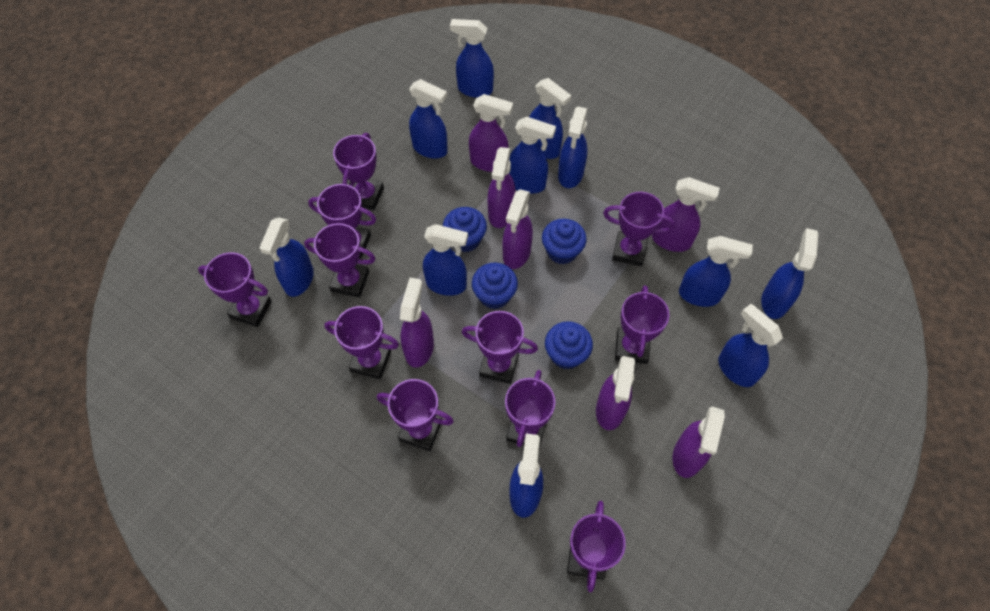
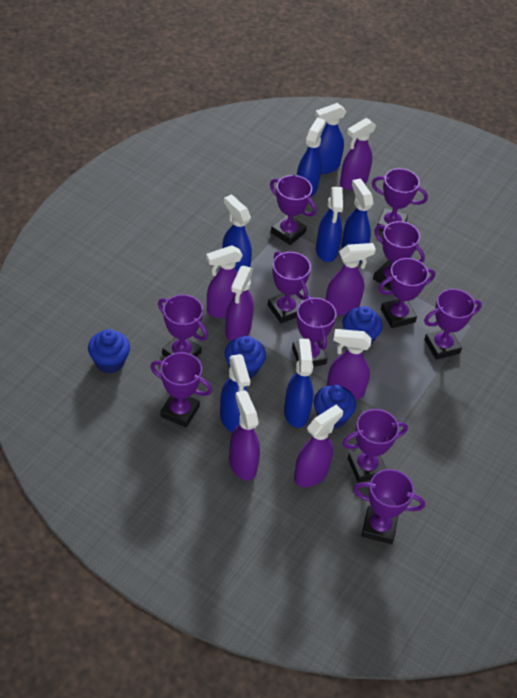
blue spray bottle: [259,217,314,297] [409,79,448,159] [423,224,468,296] [450,19,494,98] [509,117,556,194] [509,433,543,518] [529,78,571,159] [558,107,588,188] [679,236,753,307] [718,304,783,387] [761,228,818,319] = 11 -> [220,354,250,432] [222,195,252,272] [284,339,313,428] [297,117,326,197] [315,103,346,174] [316,187,343,262] [342,179,373,262] = 7

